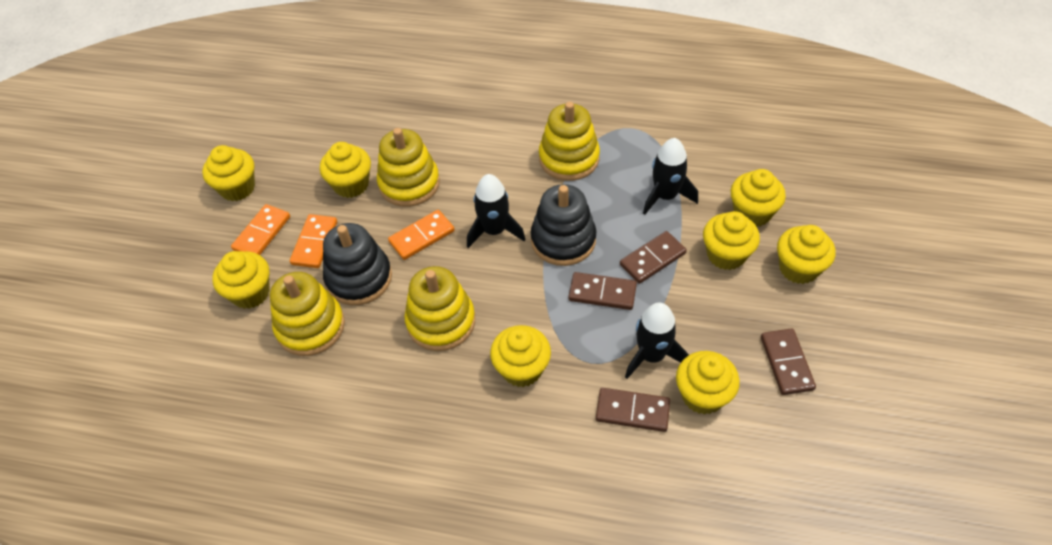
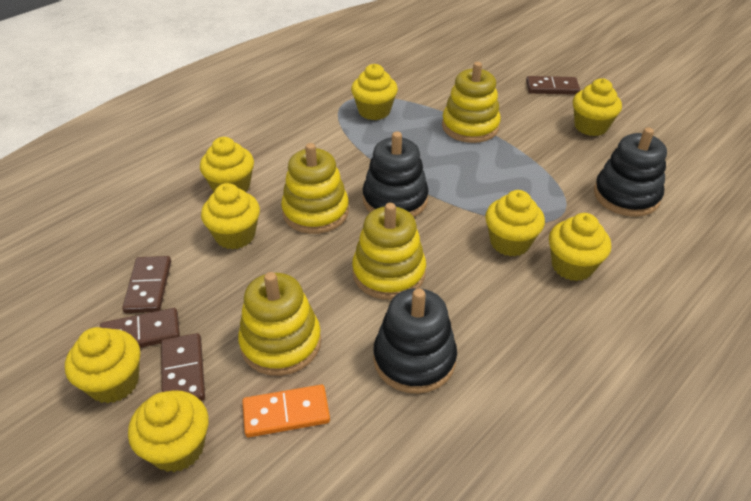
black rocket: [467,174,525,248] [625,302,689,379] [643,138,698,215] = 3 -> none = 0
black stacking toy: [323,223,392,305] [531,184,596,266] = 2 -> [363,132,429,217] [373,288,457,394] [594,128,667,217] = 3
orange domino: [231,204,290,255] [290,214,337,268] [388,210,455,260] = 3 -> [242,385,330,437] = 1

